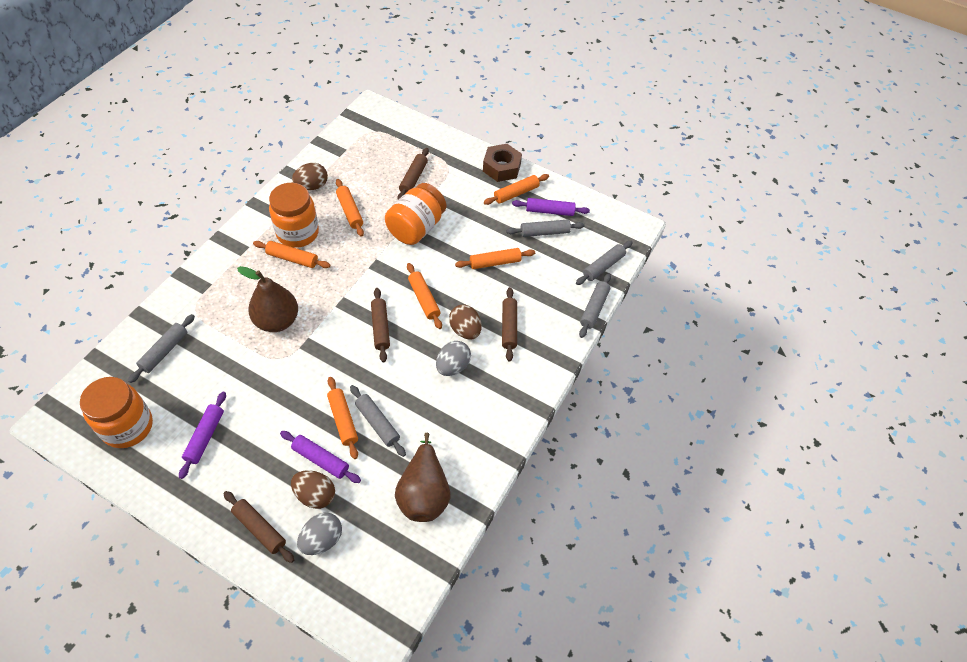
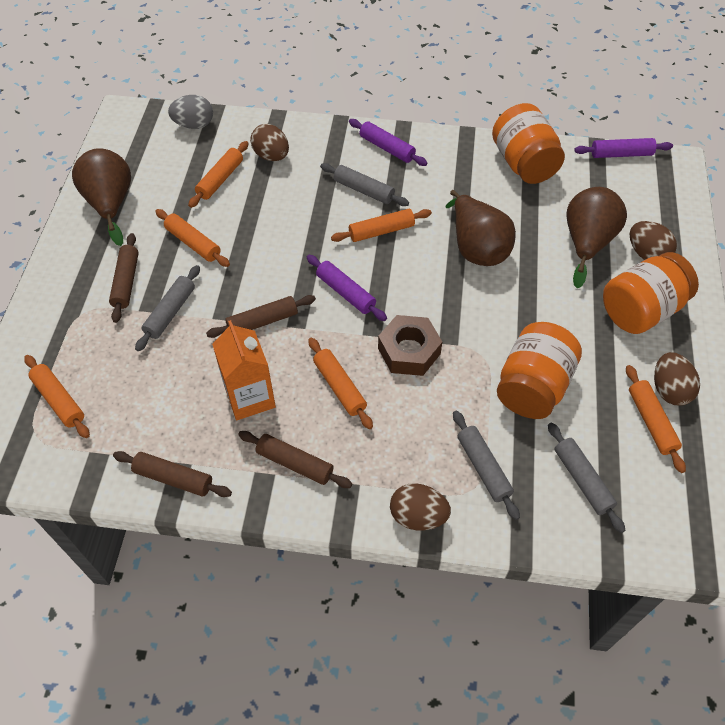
brown egg: [291,470,335,509] [292,163,328,190] [449,304,481,339] = 3 -> [250,124,289,161] [390,483,451,530] [630,221,677,260] [654,352,700,406] = 4
brown pear: [237,266,298,332] [395,433,450,522] = 2 -> [72,148,131,246] [446,190,516,266] [566,187,627,288] = 3
grey egg: [297,513,342,555] [436,341,471,376] = 2 -> [168,95,213,129] = 1
grey rolling pin: [128,314,195,383] [350,385,406,457] [506,220,585,237] [576,241,633,285] [579,273,611,338] = 5 -> [135,265,200,351] [320,163,409,206] [453,411,520,520] [548,423,625,533] = 4
orange carton: none = 0 -> [212,320,276,420] = 1

